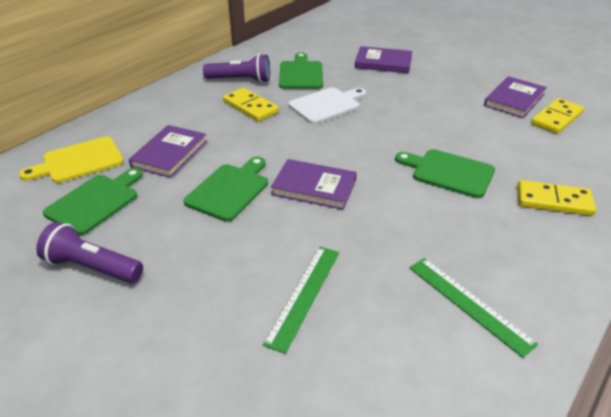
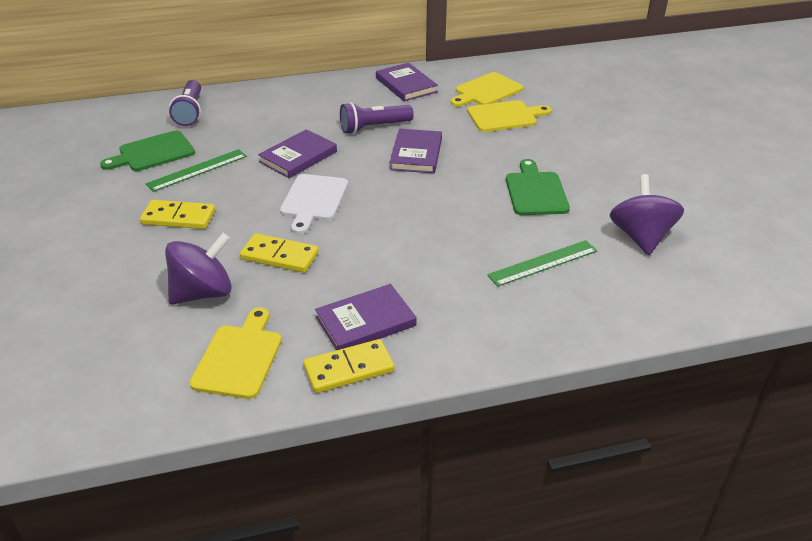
green cutting board: [43,168,143,235] [184,157,268,222] [279,52,323,89] [395,149,495,198] = 4 -> [100,130,195,171] [506,159,570,215] = 2
purple spinning top: none = 0 -> [165,233,232,305] [609,174,684,255] = 2
yellow cutting board: [19,137,123,183] = 1 -> [189,308,282,399] [451,72,523,107] [467,100,552,132] = 3

